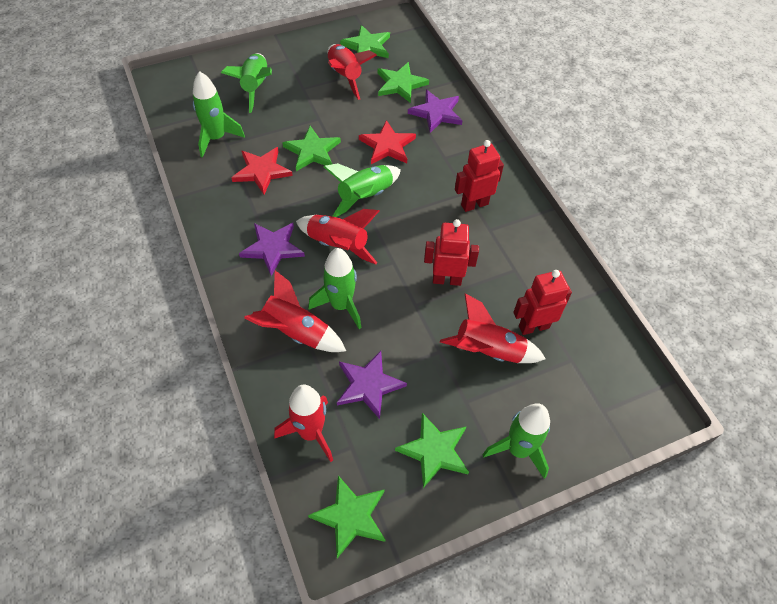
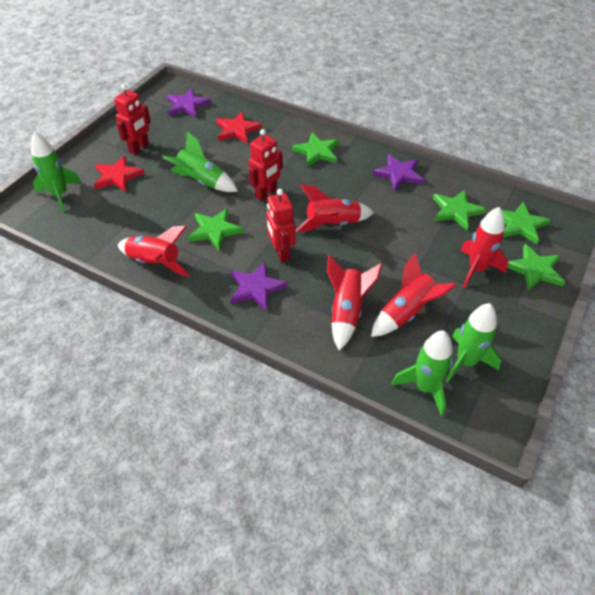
green rocket: [193,71,245,158] [221,53,272,113] [308,248,361,329] [323,163,401,217] [483,403,550,479] = 5 -> [31,132,81,212] [162,131,238,192] [392,331,453,416] [446,303,501,382] = 4

